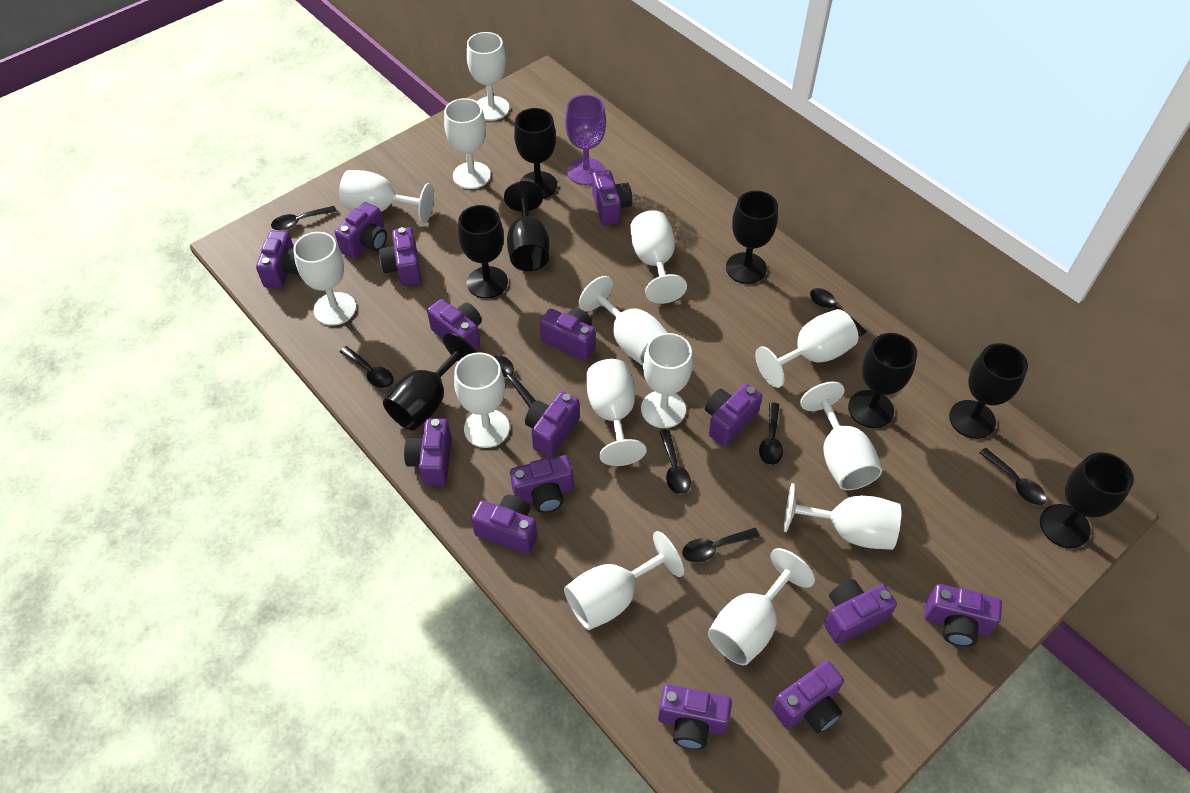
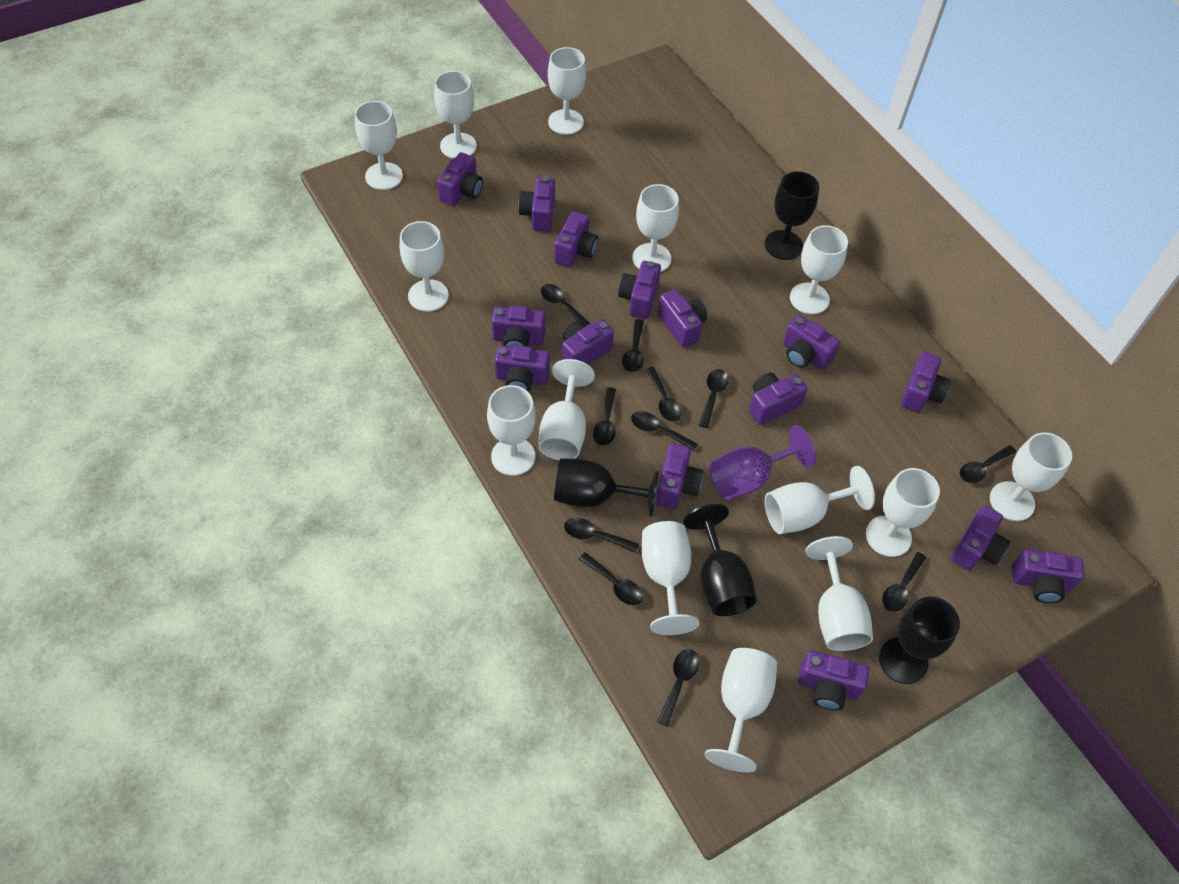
black goblet: [383,333,477,430] [458,205,508,299] [504,181,550,271] [514,108,557,198] [726,191,778,284] [848,333,917,428] [949,343,1028,439] [1040,452,1134,548] = 8 -> [554,458,658,517] [683,504,757,616] [765,171,819,260] [879,597,960,684] = 4
black spoon: [271,206,337,231] [340,346,394,388] [493,355,536,408] [659,429,691,494] [682,528,760,563] [759,402,783,465] [810,288,867,336] [979,448,1046,505] = 8 -> [541,284,590,326] [564,518,639,553] [579,552,643,605] [593,387,616,446] [622,319,644,372] [631,411,698,451] [645,367,682,422] [657,649,700,727] [699,369,729,428] [882,552,926,612] [960,445,1016,483] = 11

